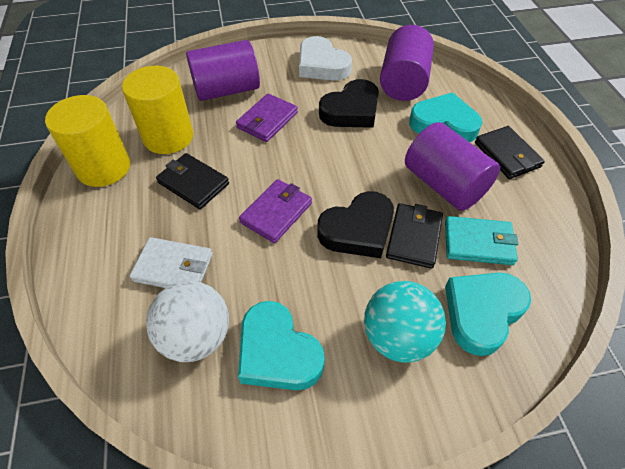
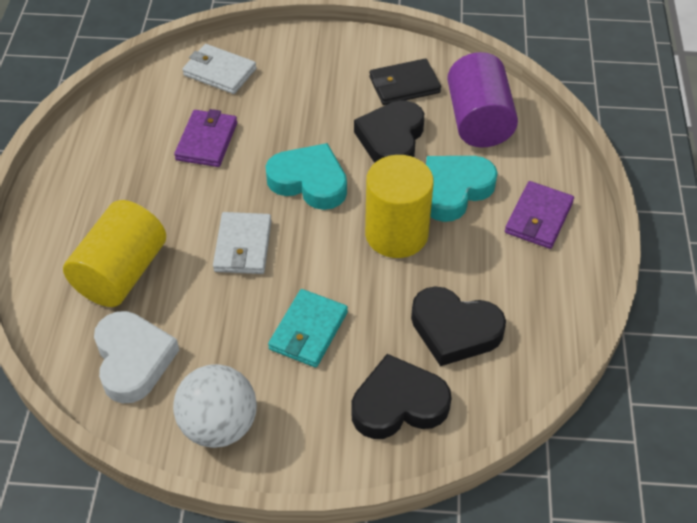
black heart: [317,191,394,258] [319,79,379,128] = 2 -> [351,354,452,439] [354,100,424,163] [411,286,506,366] = 3
black wallet: [156,153,229,209] [386,203,443,269] [475,126,545,179] = 3 -> [369,59,441,105] = 1
purple cylinder: [186,40,260,101] [380,25,434,101] [405,122,500,211] = 3 -> [447,52,518,147] = 1
turquoise ball: [364,281,446,363] = 1 -> none = 0
turquoise heart: [238,301,325,390] [409,92,482,142] [445,273,531,356] = 3 -> [266,143,347,210] [426,156,498,222] = 2
white wallet: [130,237,213,288] = 1 -> [182,44,256,94] [213,212,272,274] = 2

